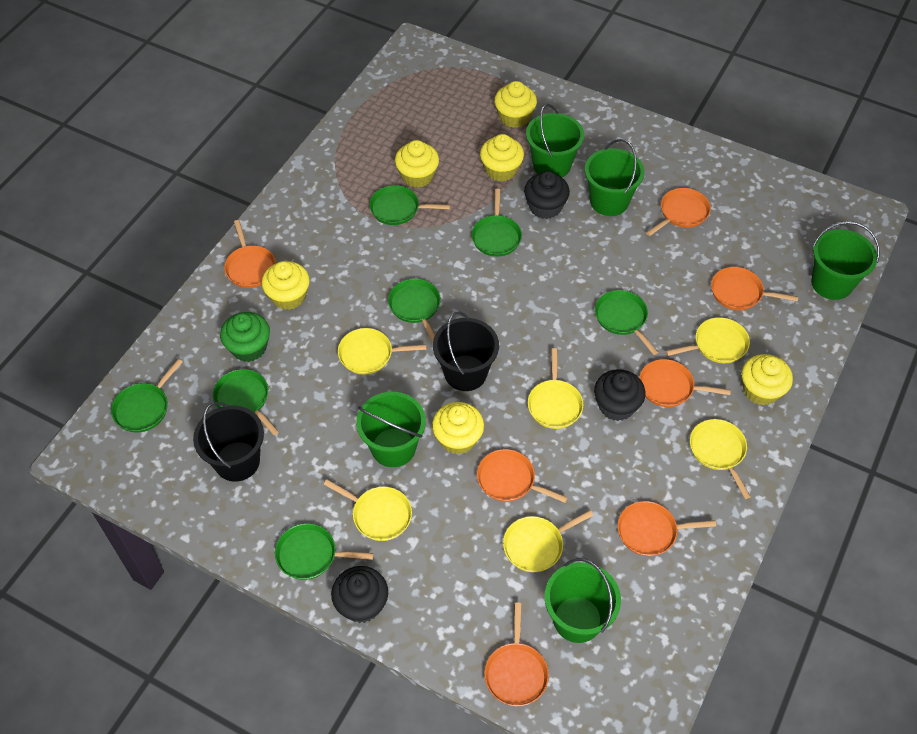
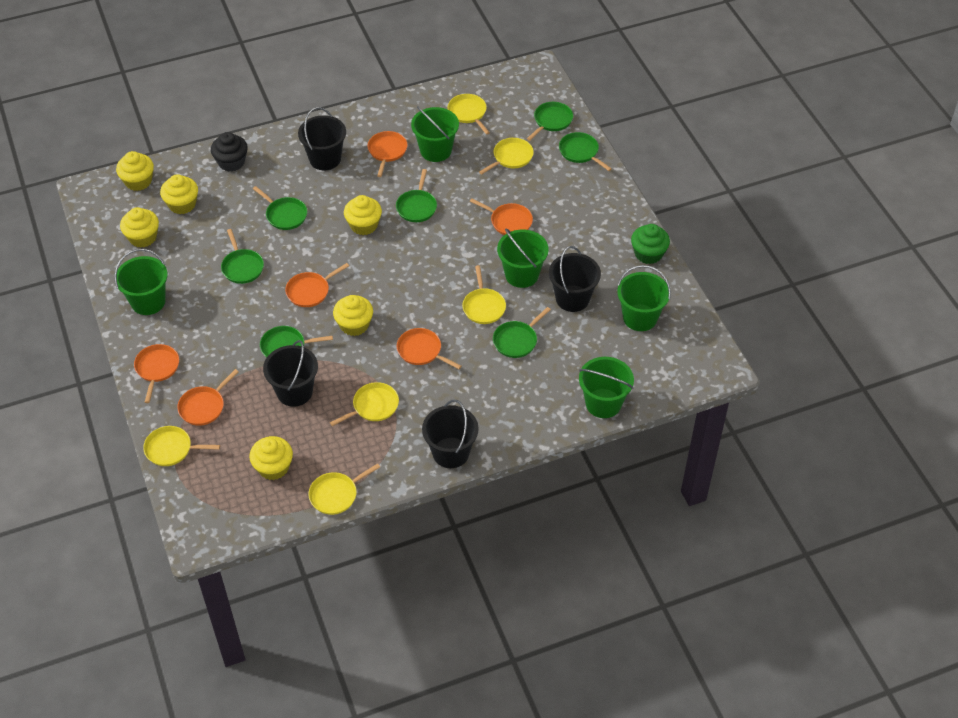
black bucket: [193,402,264,482] [433,312,499,391] = 2 -> [263,340,318,407] [298,107,346,171] [422,400,479,468] [549,246,601,312] = 4
black cupcake: [331,566,388,623] [524,171,570,219] [594,369,646,421] = 3 -> [211,132,248,172] = 1
orange pan: [224,220,276,288] [477,449,568,503] [484,603,549,706] [618,501,716,556] [639,359,731,407] [646,188,711,236] [711,267,798,310] = 7 -> [134,344,179,403] [177,369,239,426] [285,263,349,307] [368,131,408,177] [397,328,462,369] [470,198,533,235] = 6

